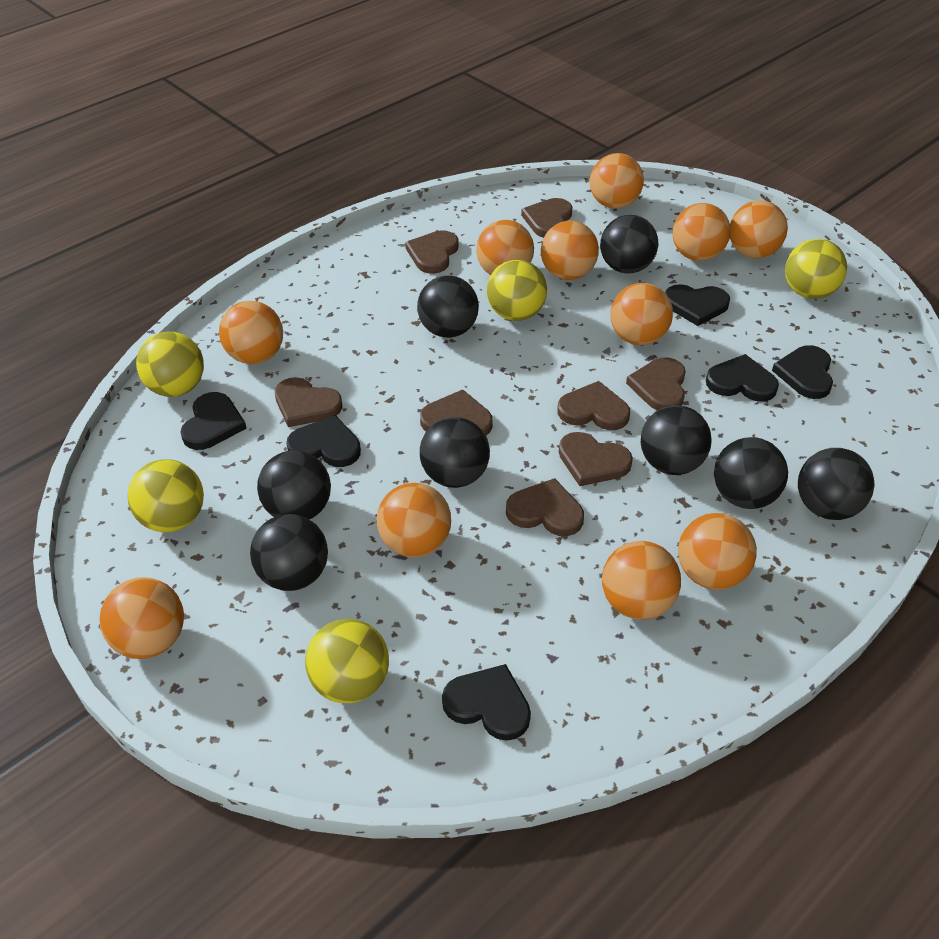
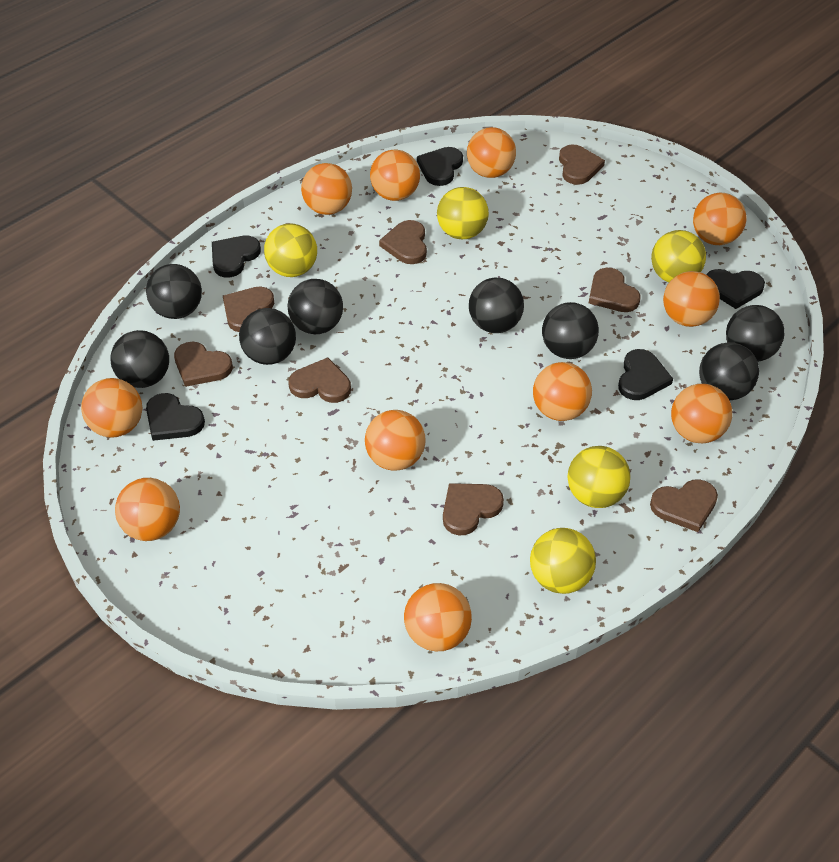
black heart: [180,392,247,450] [286,415,361,467] [442,664,531,741] [665,284,730,326] [706,354,779,402] [772,345,833,399] = 6 -> [146,393,205,441] [212,236,261,277] [417,147,463,186] [618,349,673,400] [706,269,765,309] = 5

